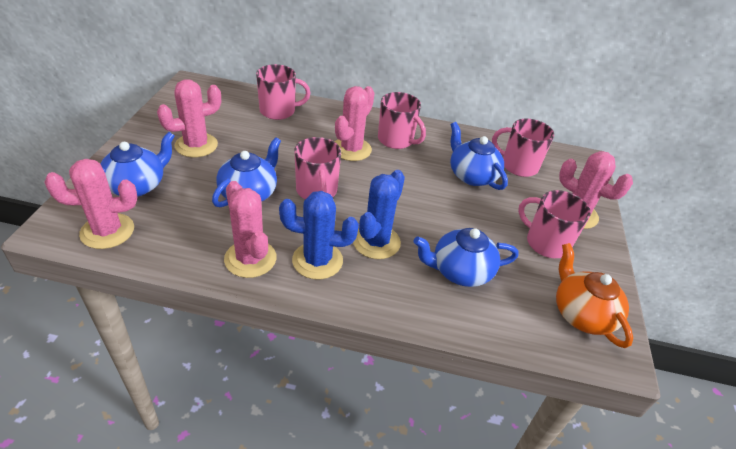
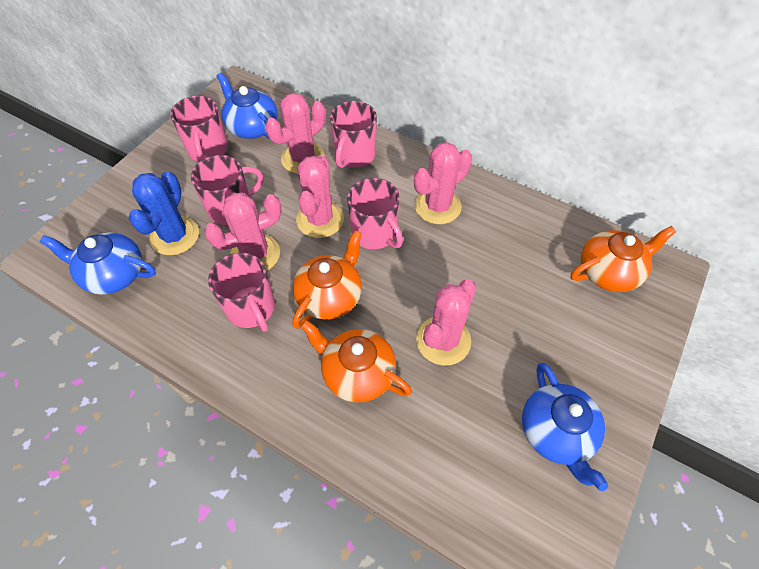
blue cactus: [279,191,359,279] [353,170,405,259] = 2 -> [129,171,199,255] = 1
blue teapot: [100,132,175,197] [212,137,281,207] [414,228,519,287] [450,122,508,190] = 4 -> [40,232,156,295] [217,72,278,139] [522,363,608,491] = 3
orange teapot: [556,243,633,348] = 1 -> [292,230,362,329] [300,320,412,402] [571,226,676,292] = 3

